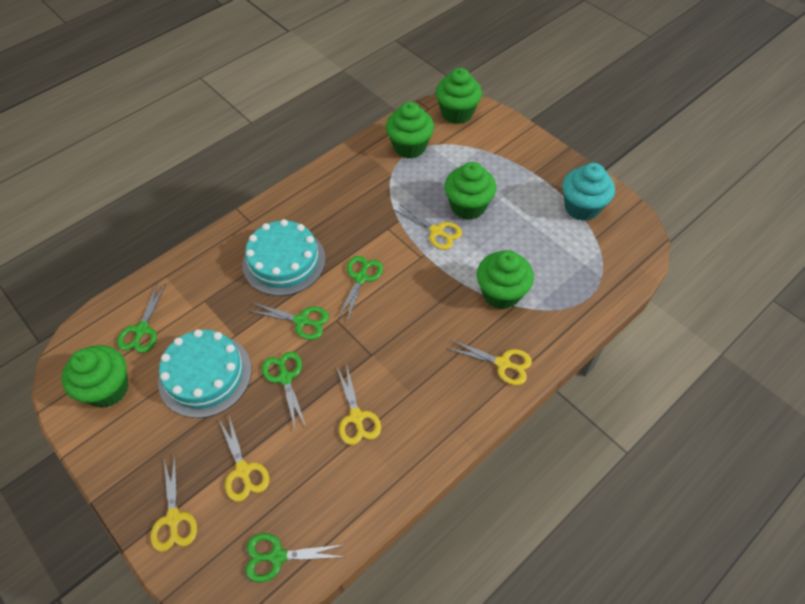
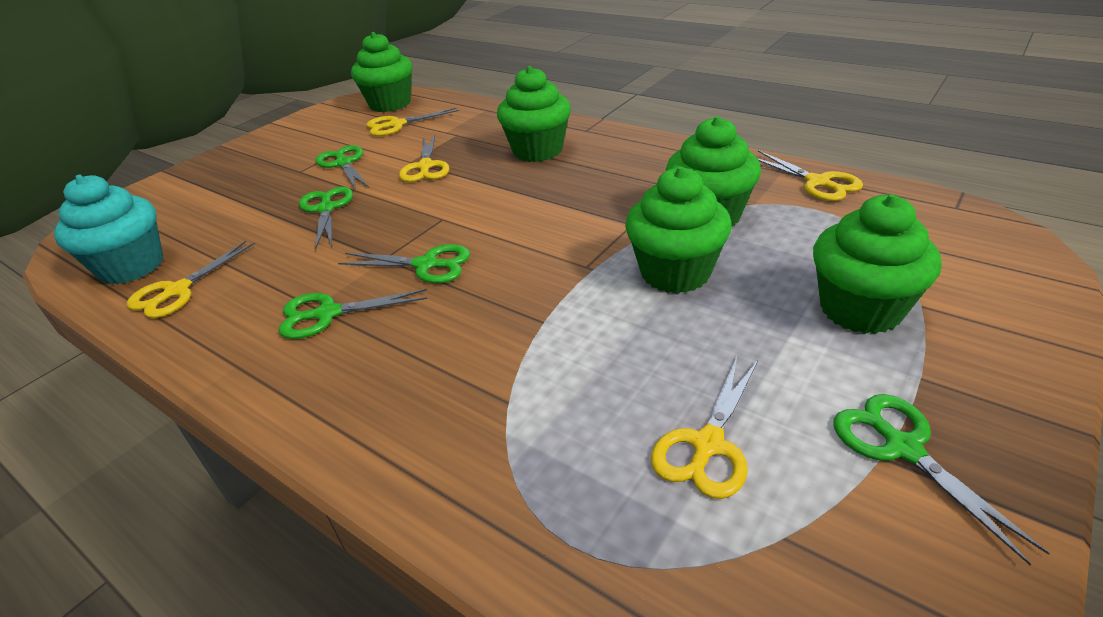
turquoise cake: [158,329,252,418] [242,219,326,296] = 2 -> none = 0

